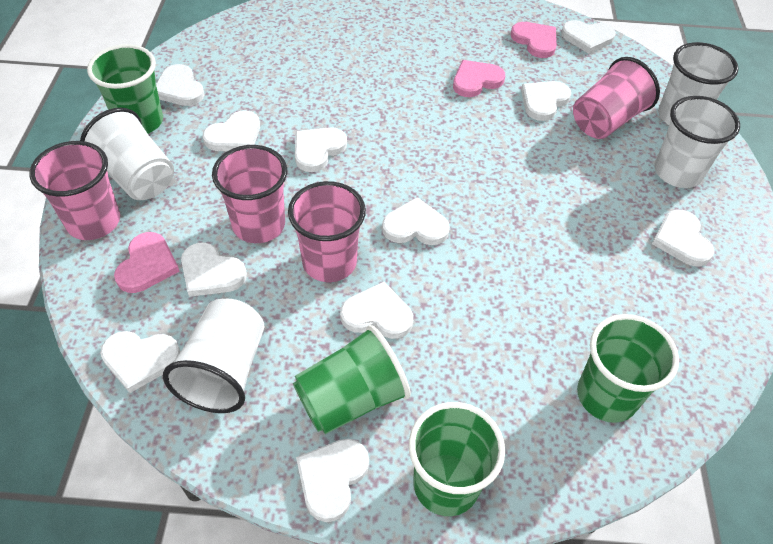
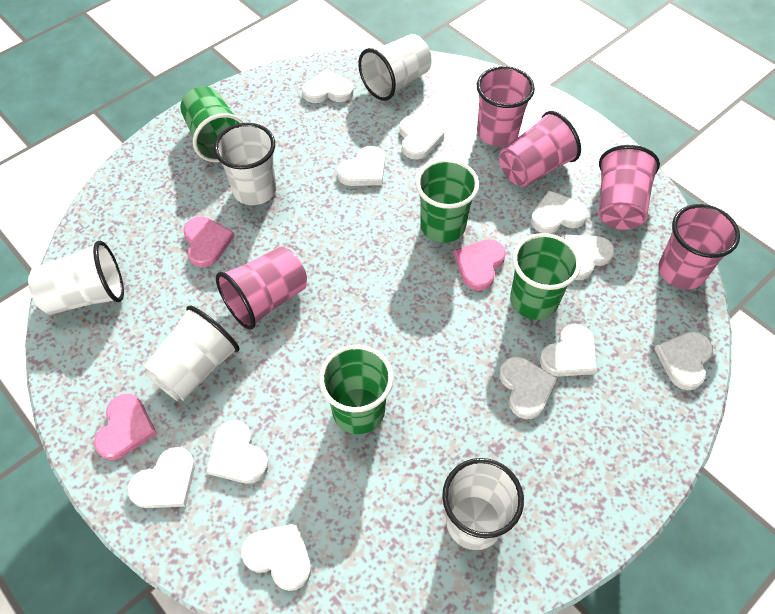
pink cup: [30,141,120,240] [212,145,287,243] [288,181,366,282] [573,57,660,139] = 4 -> [216,246,307,330] [477,66,535,146] [499,111,581,187] [599,145,660,230] [658,204,740,290] = 5
white cup: [80,108,174,200] [163,299,265,413] [654,96,740,188] [658,42,739,125] = 4 -> [28,241,124,315] [143,306,240,401] [214,123,277,205] [358,34,432,101] [442,458,524,550] = 5

